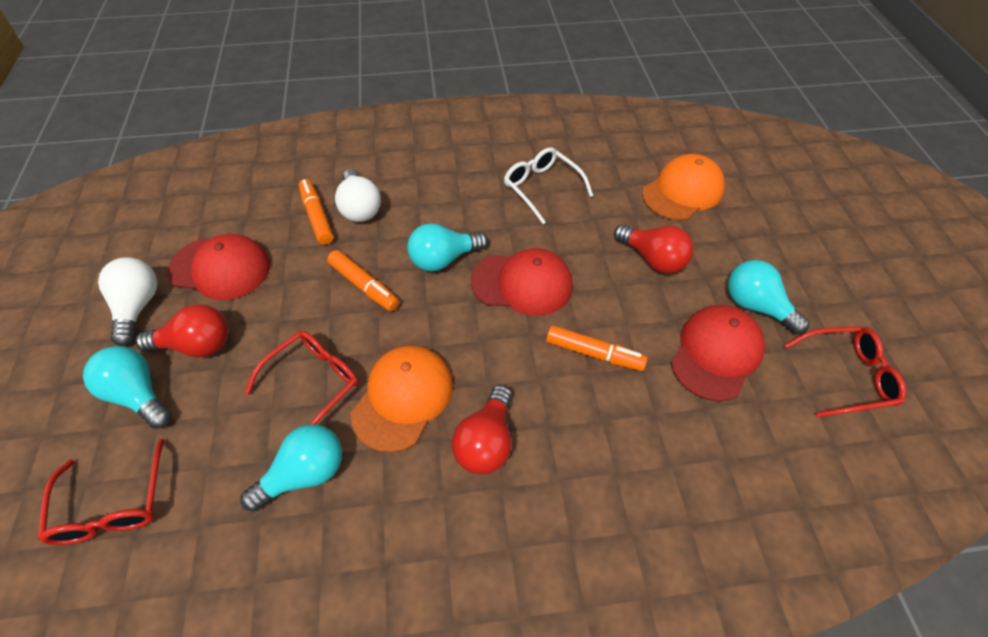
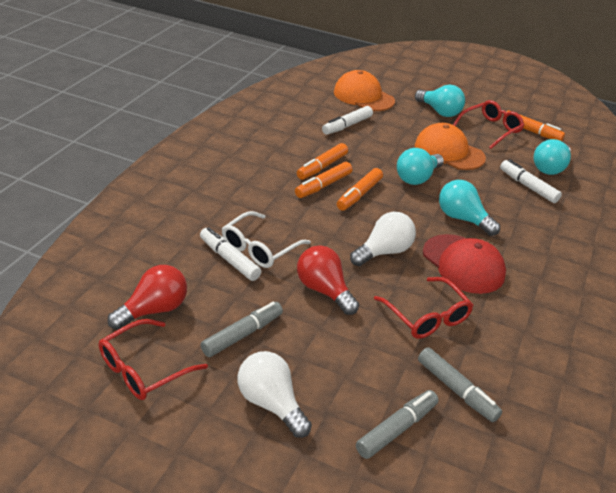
grey marker: none = 0 -> [201,302,283,357] [356,390,439,459] [418,347,502,422] = 3
orange marker: [299,179,334,245] [327,250,399,311] [546,325,648,371] = 3 -> [295,162,352,198] [297,143,348,180] [337,168,383,211] [506,110,565,141] = 4
red cap: [167,234,270,300] [471,248,573,316] [671,305,765,401] = 3 -> [423,234,506,294] = 1
red light bulb: [136,304,229,357] [452,385,512,474] [614,224,694,274] = 3 -> [108,265,187,330] [297,245,359,315] = 2
white marker: none = 0 -> [200,227,261,281] [322,106,373,135] [500,159,562,203] = 3

